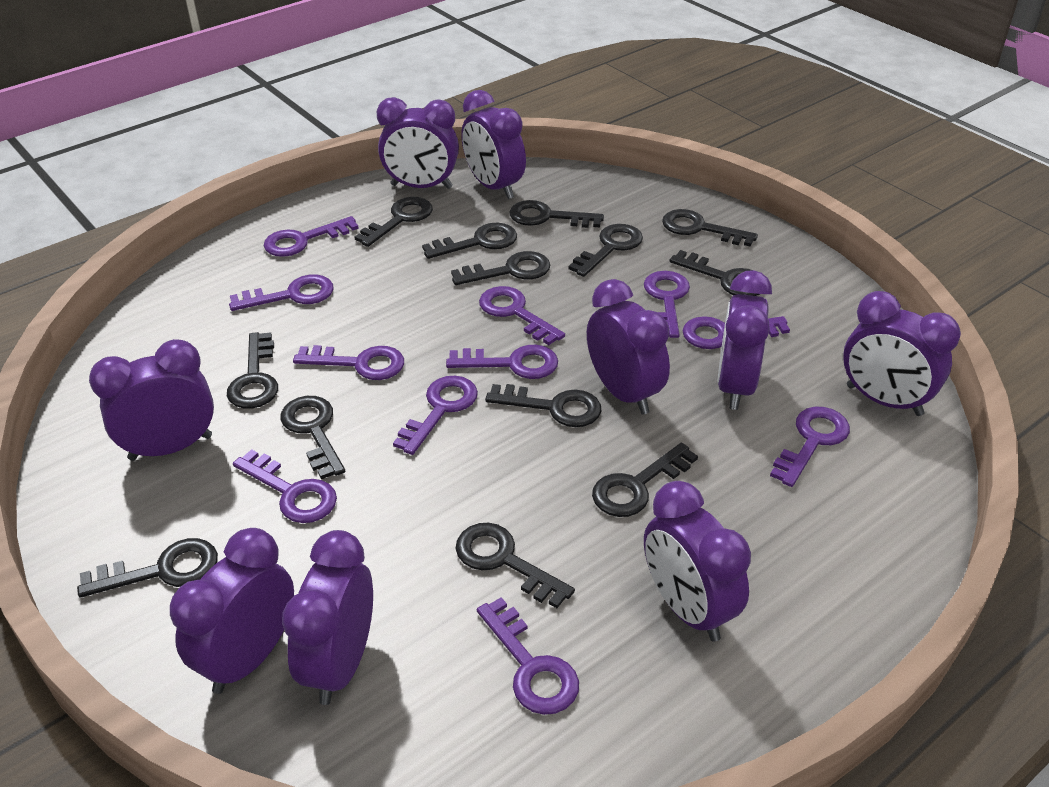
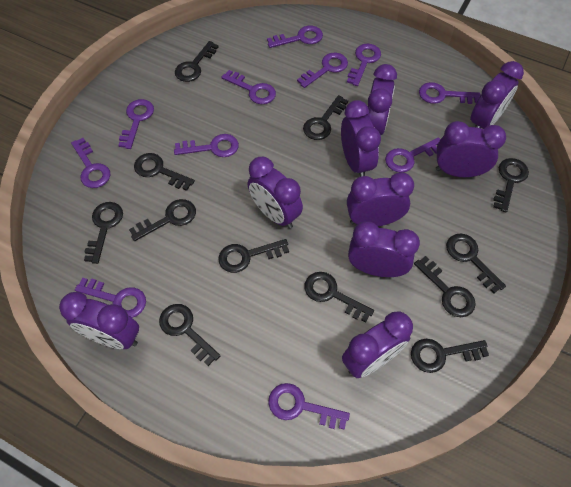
black key: [77,538,218,598] [227,332,278,409] [280,396,345,479] [355,197,433,247] [422,223,517,259] [451,251,550,285] [455,523,575,608] [485,384,601,427] [510,200,604,228] [568,224,643,277] [592,442,698,517] [662,209,758,247] [670,250,760,296] = 13 -> [84,202,123,264] [129,199,196,241] [134,153,195,191] [159,304,220,366] [175,41,219,82] [218,239,289,273] [303,95,348,140] [305,272,374,323] [411,339,489,373] [414,256,476,317] [446,234,506,293] [493,158,529,212] = 12

